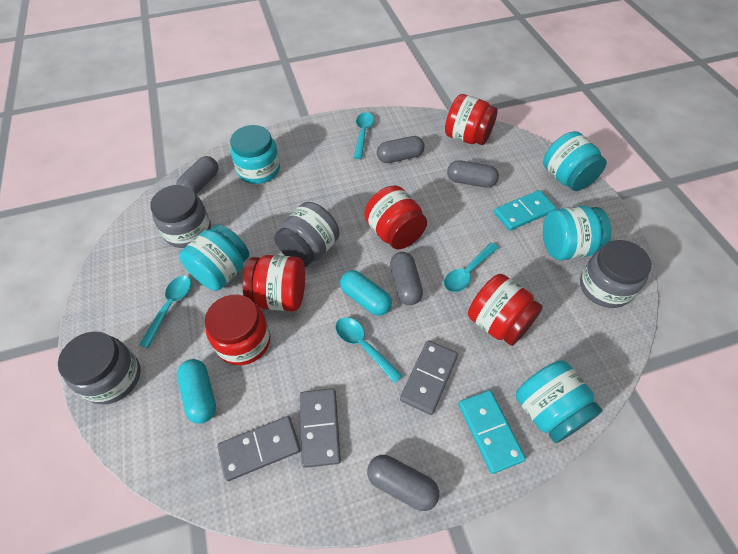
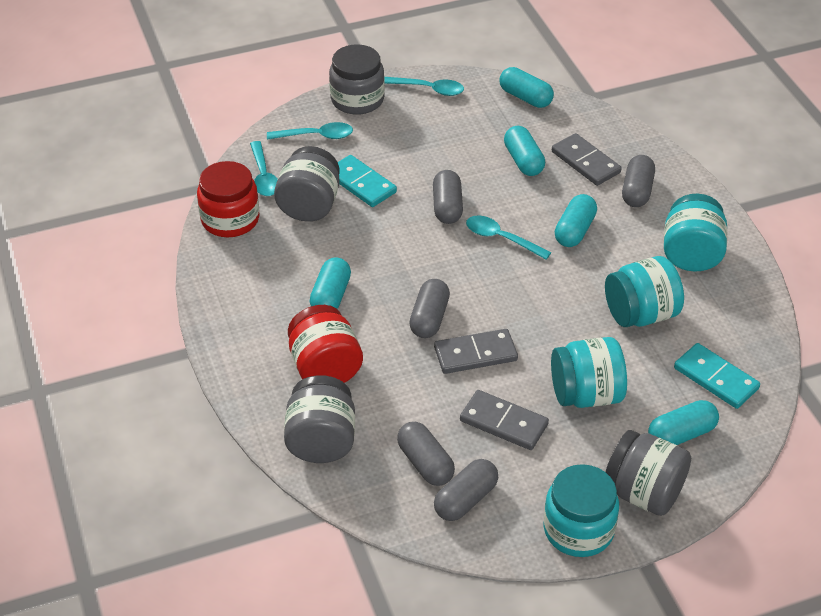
red jar: [205,294,271,365] [243,255,305,312] [364,185,427,250] [445,94,498,145] [468,274,543,346] = 5 -> [197,161,259,237] [288,305,363,383] = 2
turquoise capsule: [177,359,216,424] [340,270,392,316] = 2 -> [309,257,351,309] [499,67,554,108] [504,126,545,176] [555,194,597,247] [648,400,719,445] = 5
turquoise jar: [179,224,249,291] [230,125,280,184] [516,360,603,443] [543,131,607,191] [543,206,611,260] = 5 -> [543,464,619,557] [551,337,627,408] [605,256,684,327] [664,194,727,271] = 4

